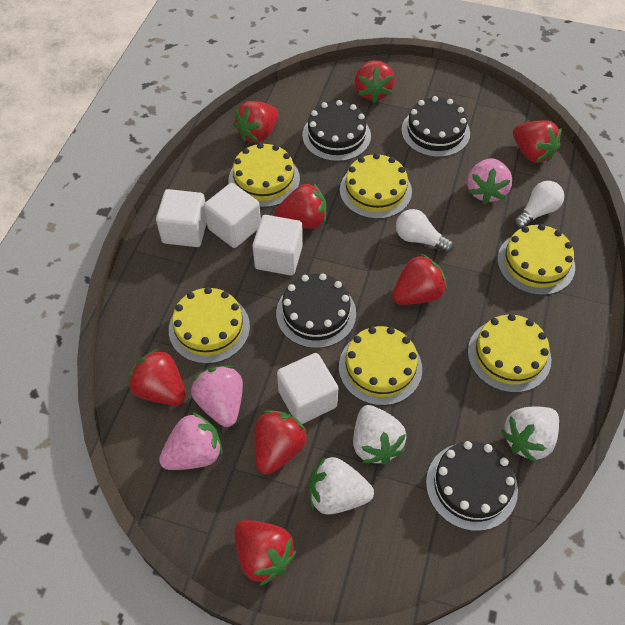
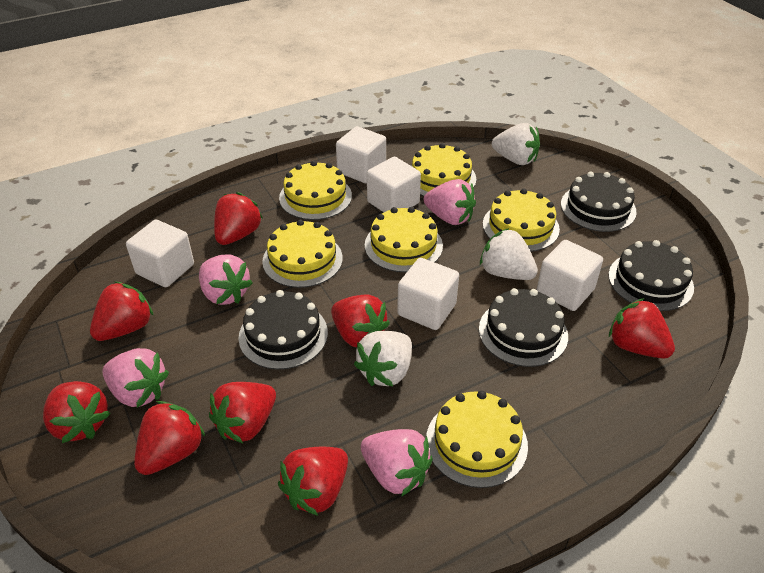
pink strawberry: [159,412,223,470] [191,366,243,427] [467,158,512,204] = 3 -> [102,348,169,408] [199,255,252,305] [361,429,433,497] [424,179,476,225] = 4
white cube: [156,189,207,247] [204,183,261,248] [252,215,303,275] [277,353,338,424] = 4 -> [126,220,194,287] [336,126,386,183] [367,157,421,212] [397,258,459,330] [537,240,603,311] = 5
white light bulb: [396,209,454,253] [514,181,564,229] = 2 -> none = 0

